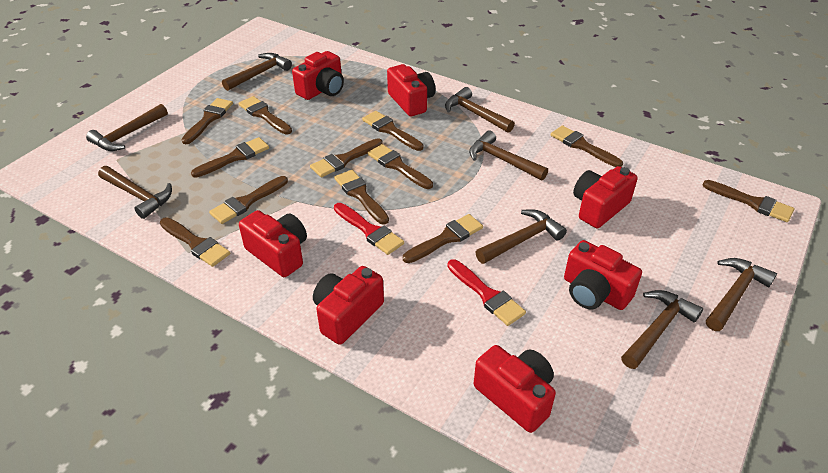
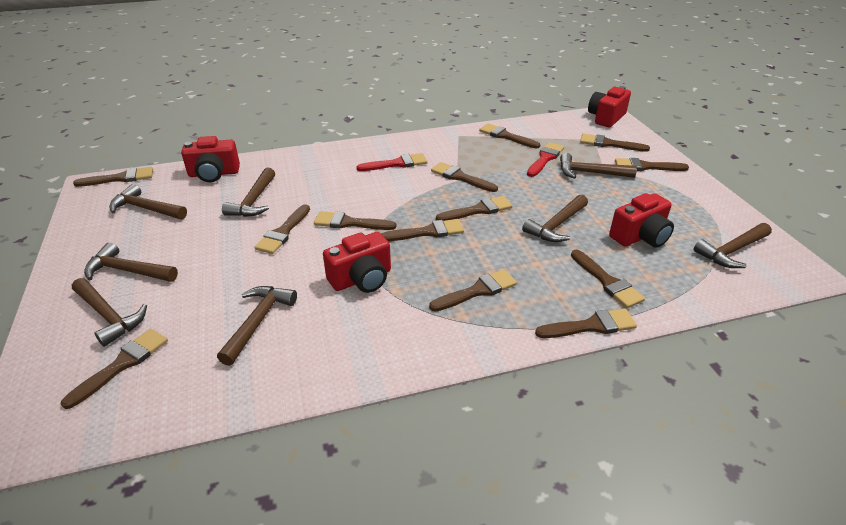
brown brush: [160,217,230,267] [181,98,233,144] [191,137,269,178] [209,176,288,224] [239,96,292,134] [310,138,383,177] [334,170,389,225] [362,111,424,151] [368,144,433,189] [403,214,483,263] [551,125,623,167] [703,180,795,222] = 12 -> [61,329,168,409] [73,167,153,187] [254,204,310,254] [314,211,396,230] [382,219,464,241] [429,269,517,311] [431,162,498,192] [436,196,512,221] [479,123,540,148] [535,309,637,338] [571,250,645,308] [580,133,650,152] [615,158,689,171] = 13
red camera: [239,210,307,277] [292,51,344,100] [313,266,384,345] [387,64,435,116] [474,345,556,433] [564,240,642,310] [573,166,638,228] = 7 -> [181,136,240,182] [323,232,391,293] [588,86,631,127] [609,193,674,248] = 4

